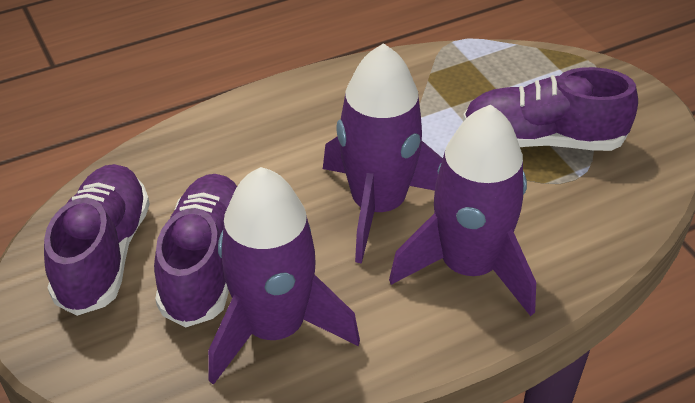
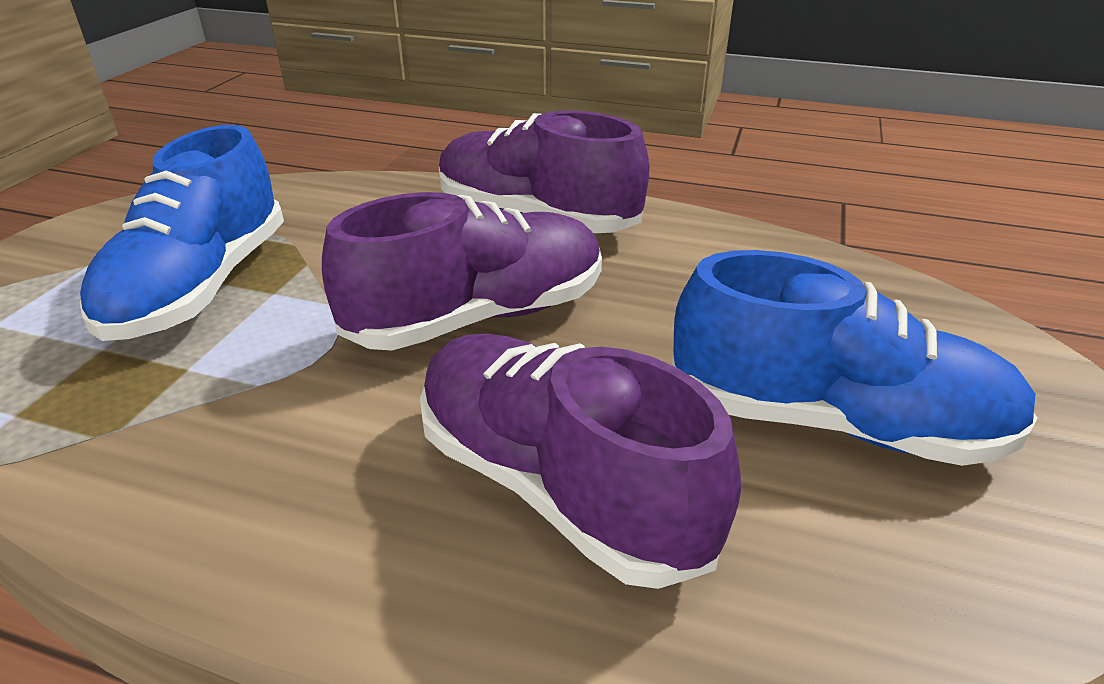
blue shoe: none = 0 -> [80,125,284,341] [672,250,1038,466] = 2
purple rocket: [208,167,360,385] [323,43,443,264] [389,105,536,316] = 3 -> none = 0

